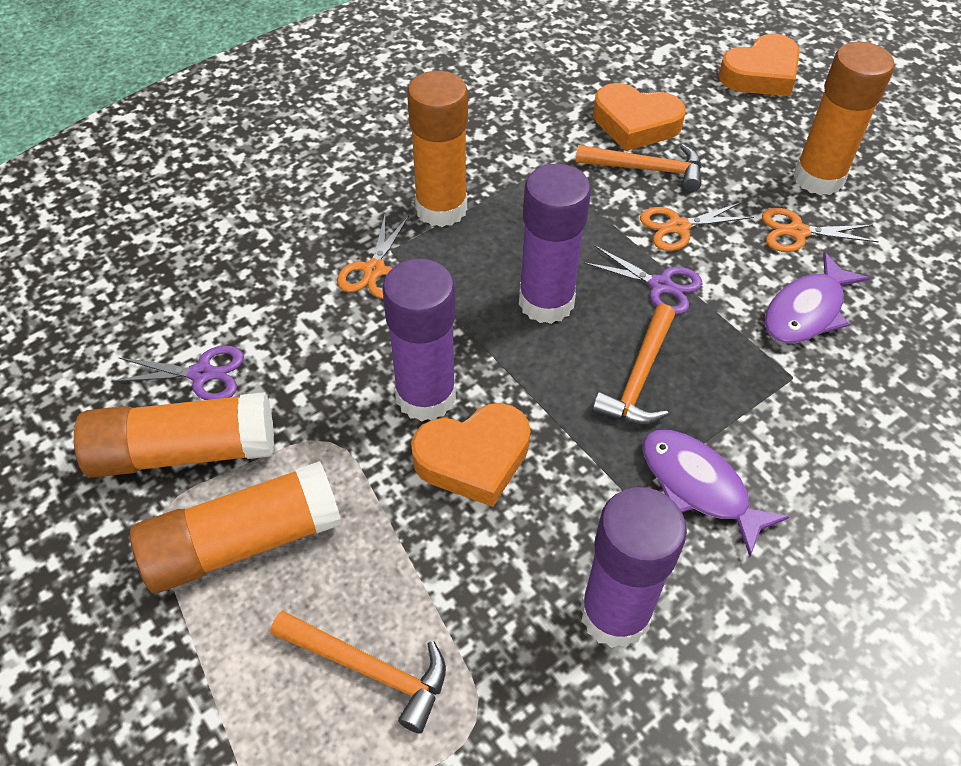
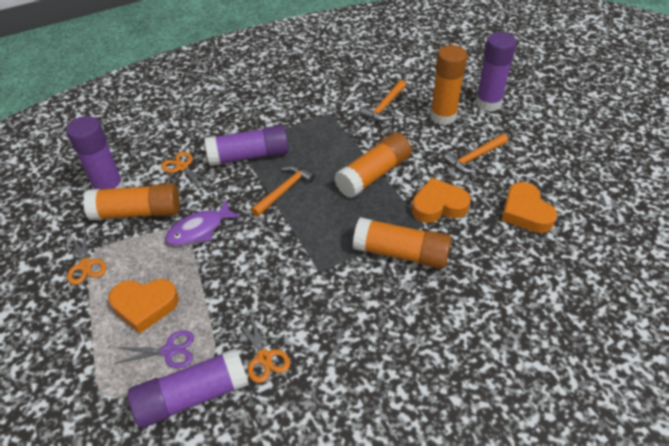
purple fish: [643,430,789,557] [765,252,870,344] = 2 -> [165,199,241,246] = 1
purple glue stick: [382,259,456,422] [519,164,591,324] [580,487,687,648] = 3 -> [66,116,125,189] [128,348,249,428] [204,125,289,166] [475,32,517,112] = 4
purple scissors: [112,346,244,400] [583,245,702,315] = 2 -> [114,330,194,368] = 1

